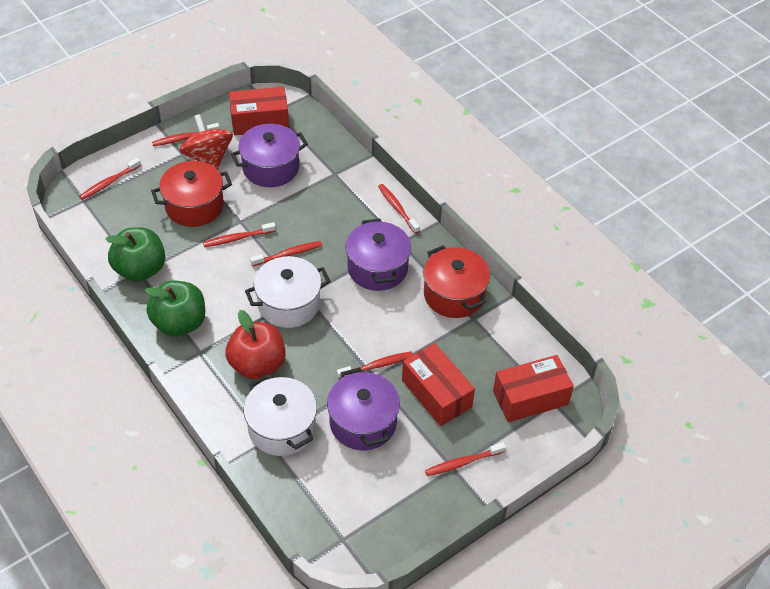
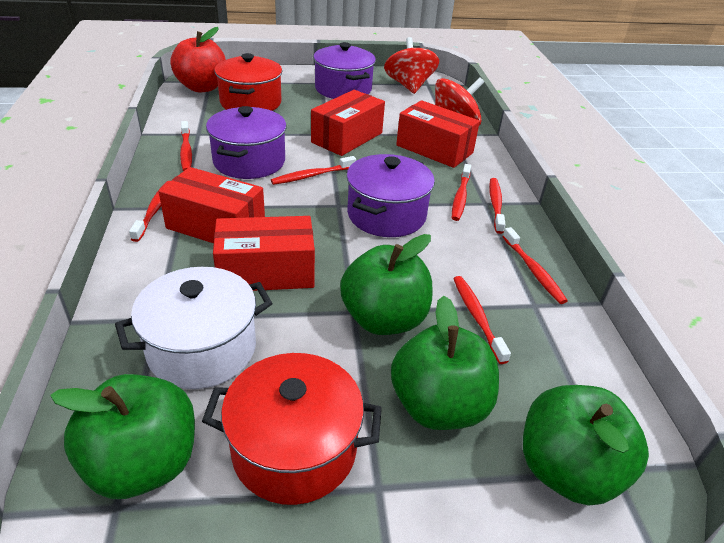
green apple: [105,227,165,282] [145,280,205,337] = 2 -> [50,374,195,499] [340,234,432,335] [391,296,499,430] [523,385,649,506] = 4
red box: [229,87,289,135] [402,343,475,426] [493,355,574,422] = 3 -> [158,167,265,243] [213,216,315,291] [311,90,385,156] [396,100,480,168] = 4
red spinning top: [180,114,233,170] = 1 -> [384,37,439,94] [435,77,484,126] = 2
white pot: [244,375,317,456] [245,256,331,328] = 2 -> [115,267,272,389] = 1

